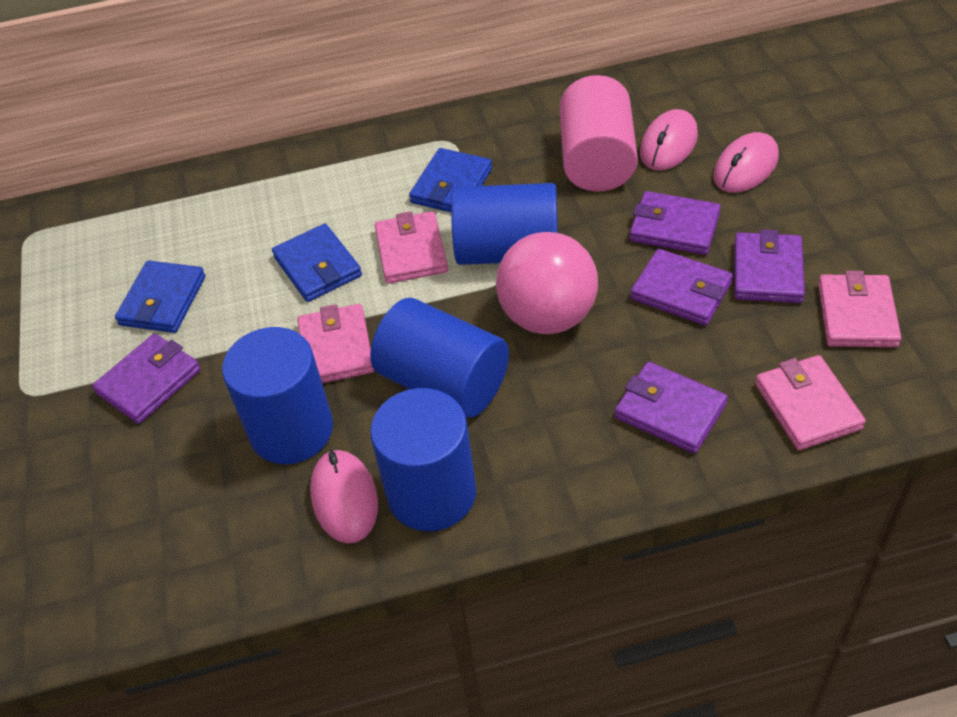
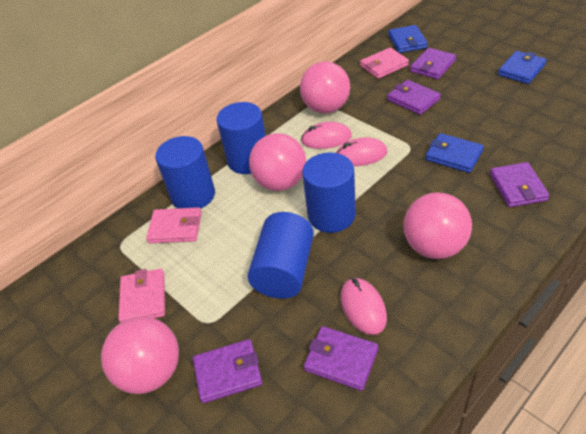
pink ball: [496,232,598,334] = 1 -> [101,317,179,394] [249,133,306,191] [300,62,350,113] [403,192,472,259] = 4
pink cylinder: [560,75,638,192] = 1 -> none = 0
pink wallet: [297,304,374,383] [375,211,448,284] [755,355,866,450] [818,271,901,347] = 4 -> [118,269,165,323] [146,207,202,243] [360,48,409,79] = 3

